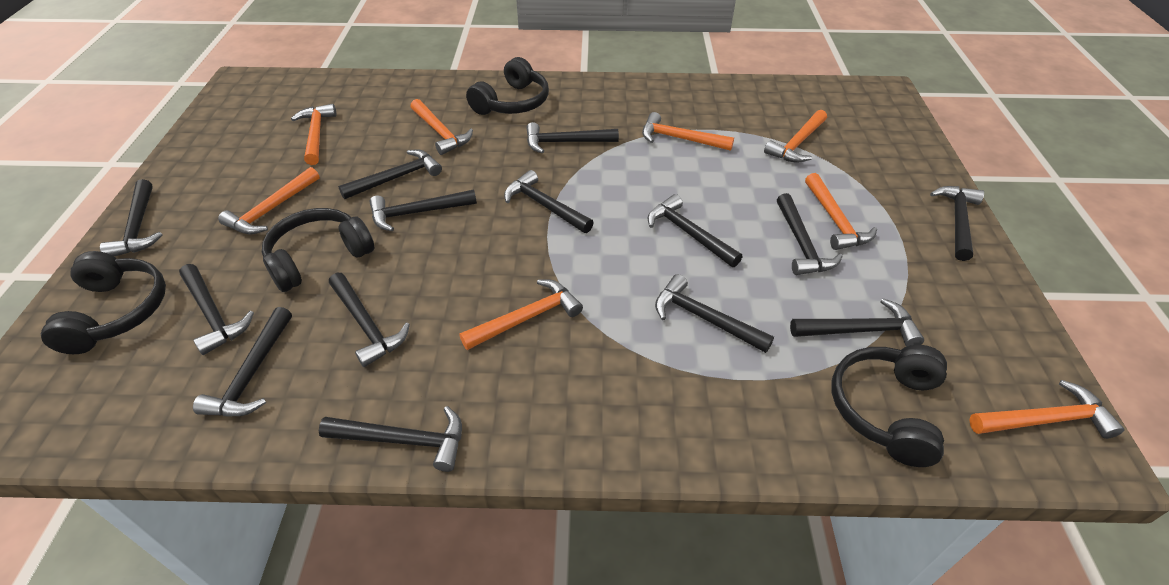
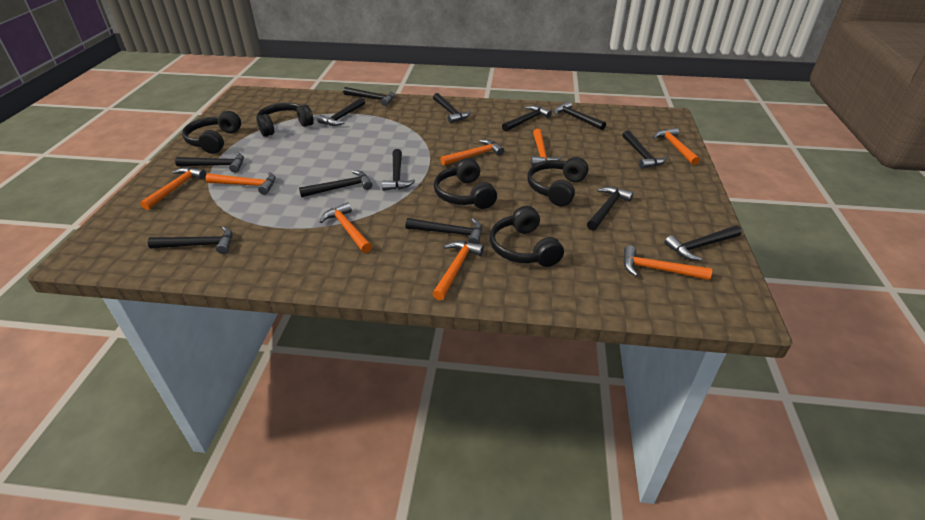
black hammer: [100,179,163,256] [179,264,254,355] [193,307,292,417] [319,406,462,472] [329,273,410,367] [338,149,442,199] [369,189,477,231] [504,170,594,233] [526,122,619,154] [648,194,742,267] [655,274,774,353] [777,193,843,275] [790,298,924,346] [930,186,984,261] = 14 -> [148,226,233,254] [175,152,244,173] [299,170,373,197] [317,97,365,126] [343,87,395,106] [382,149,415,191] [405,218,482,244] [433,93,471,123] [502,106,552,132] [554,101,606,130] [587,187,633,231] [622,130,667,169] [665,225,742,261] = 13
black headphones: [41,251,166,354] [262,208,375,292] [466,57,549,115] [831,345,947,467] = 4 -> [182,111,241,154] [256,103,314,137] [434,158,497,209] [490,206,564,267] [527,157,588,206] = 5

